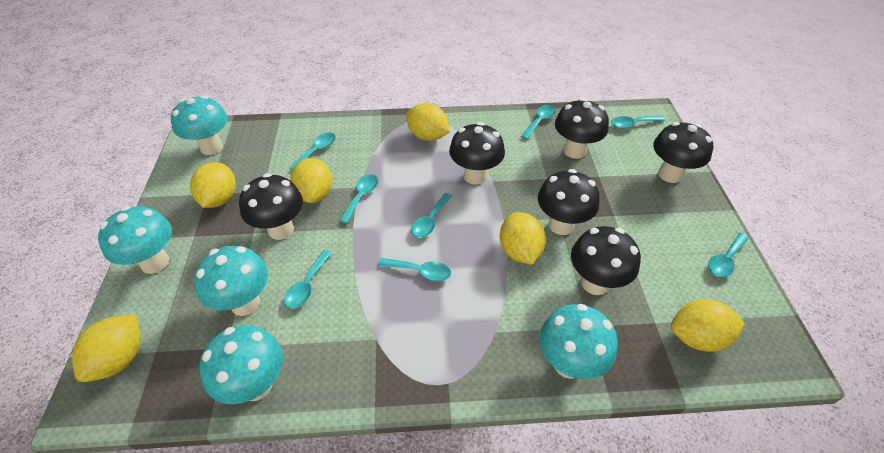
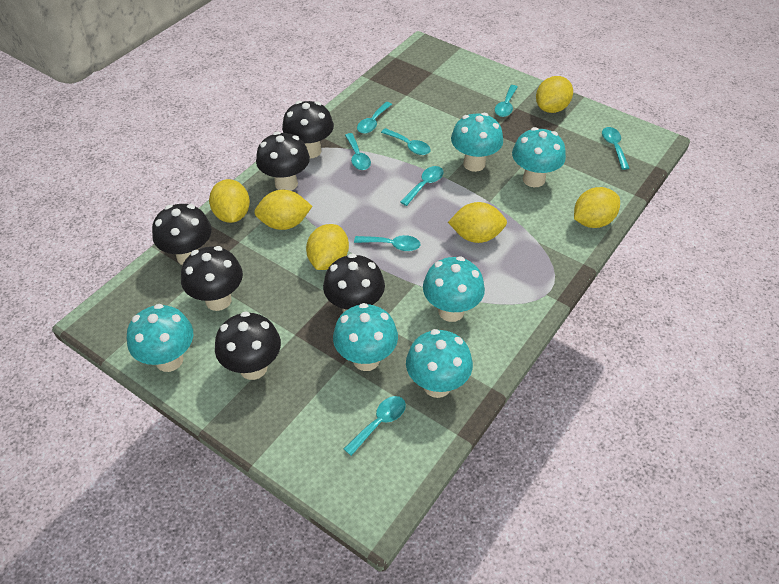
turquoise mushroom: [98,206,172,274] [171,95,228,155] [194,246,268,316] [199,325,283,404] [540,304,618,379] = 5 -> [127,304,193,372] [333,303,398,371] [406,329,473,398] [423,256,485,322] [451,113,503,172] [512,127,566,187] = 6

